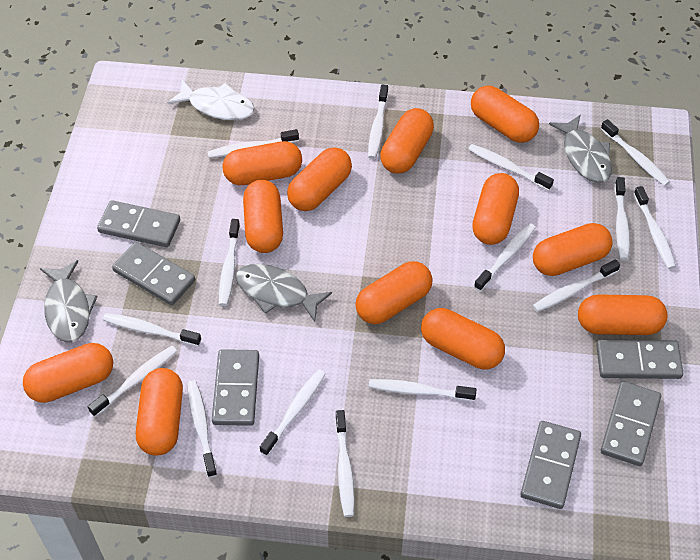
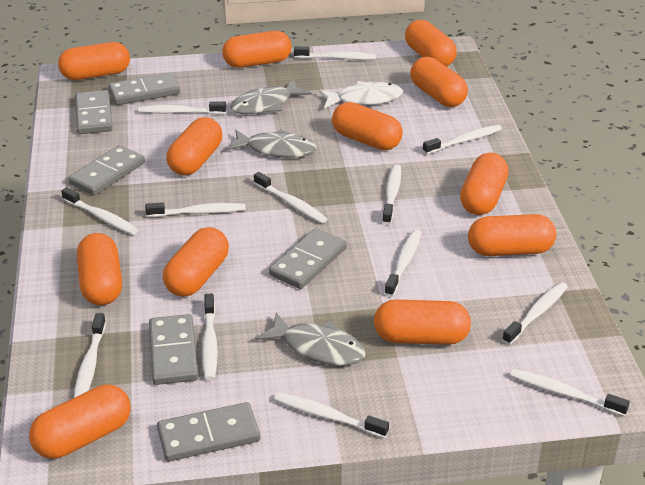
white toothbrush: [88,346,177,417] [103,313,201,346] [187,381,217,478] [207,129,299,158] [219,219,240,306] [260,369,325,456] [335,410,355,517] [368,85,388,159] [369,379,477,401] [468,144,554,191] [474,223,536,291] [532,260,620,312] [601,119,670,186] [614,177,630,260] [634,186,676,269] = 15 -> [61,187,138,235] [74,313,106,398] [138,101,226,114] [145,202,246,217] [202,294,218,381] [254,172,327,224] [274,392,389,438] [294,46,376,60] [382,164,401,225] [384,230,421,297] [423,125,502,155] [502,282,568,345] [510,369,630,416] = 13

